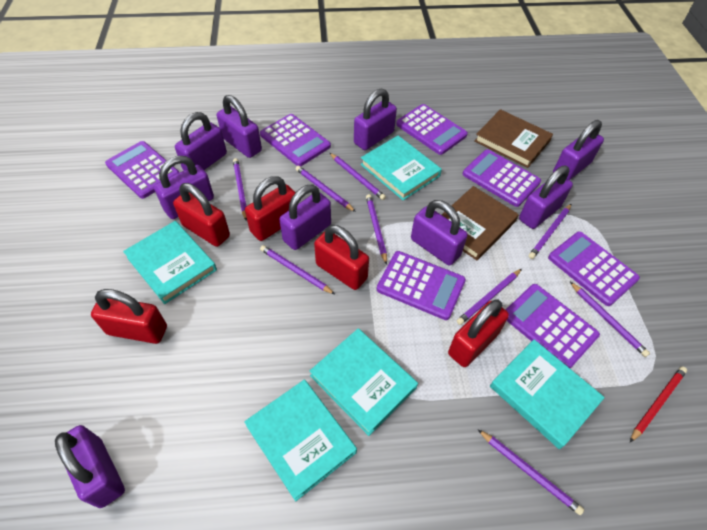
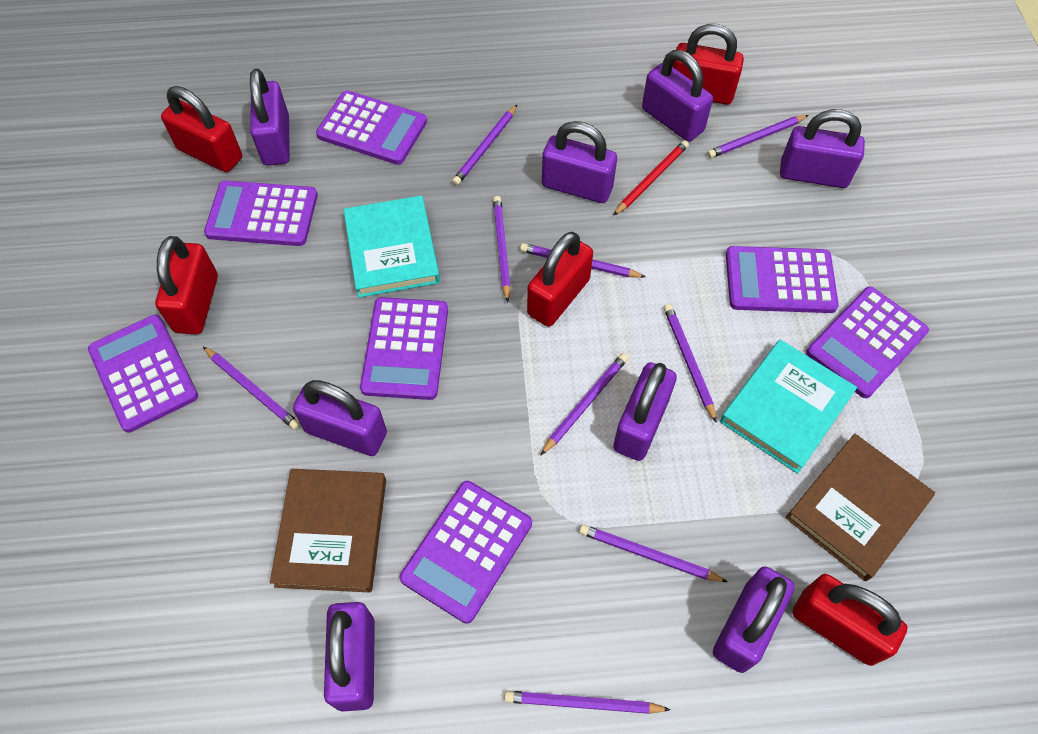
purple padlock: [55,425,125,508] [154,156,214,219] [175,112,227,170] [217,95,262,158] [280,185,331,250] [354,89,397,150] [411,200,468,266] [519,166,573,229] [553,120,604,180] = 9 -> [250,69,290,165] [293,380,387,456] [324,602,375,712] [542,121,617,203] [613,363,677,461] [642,50,713,142] [713,567,795,673] [780,109,865,188] = 8
turquoise book: [123,221,217,304] [244,380,357,501] [310,328,418,436] [360,136,442,201] [490,340,605,449] = 5 -> [343,195,440,298] [720,339,857,474] = 2

